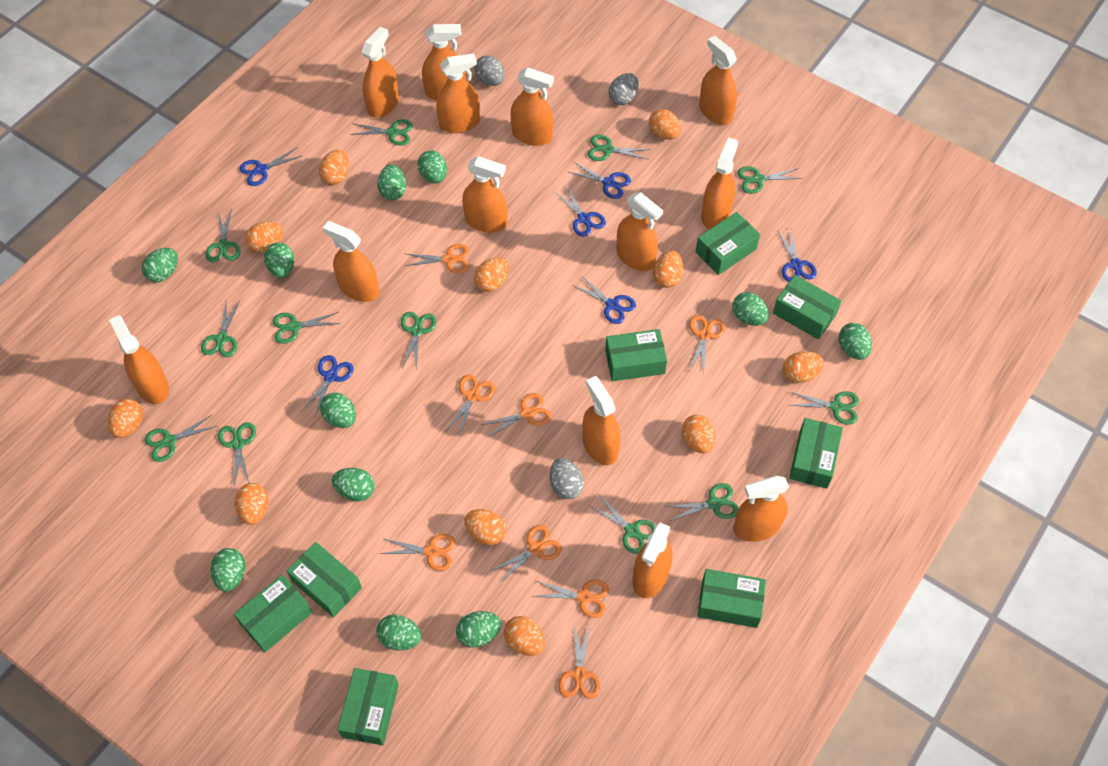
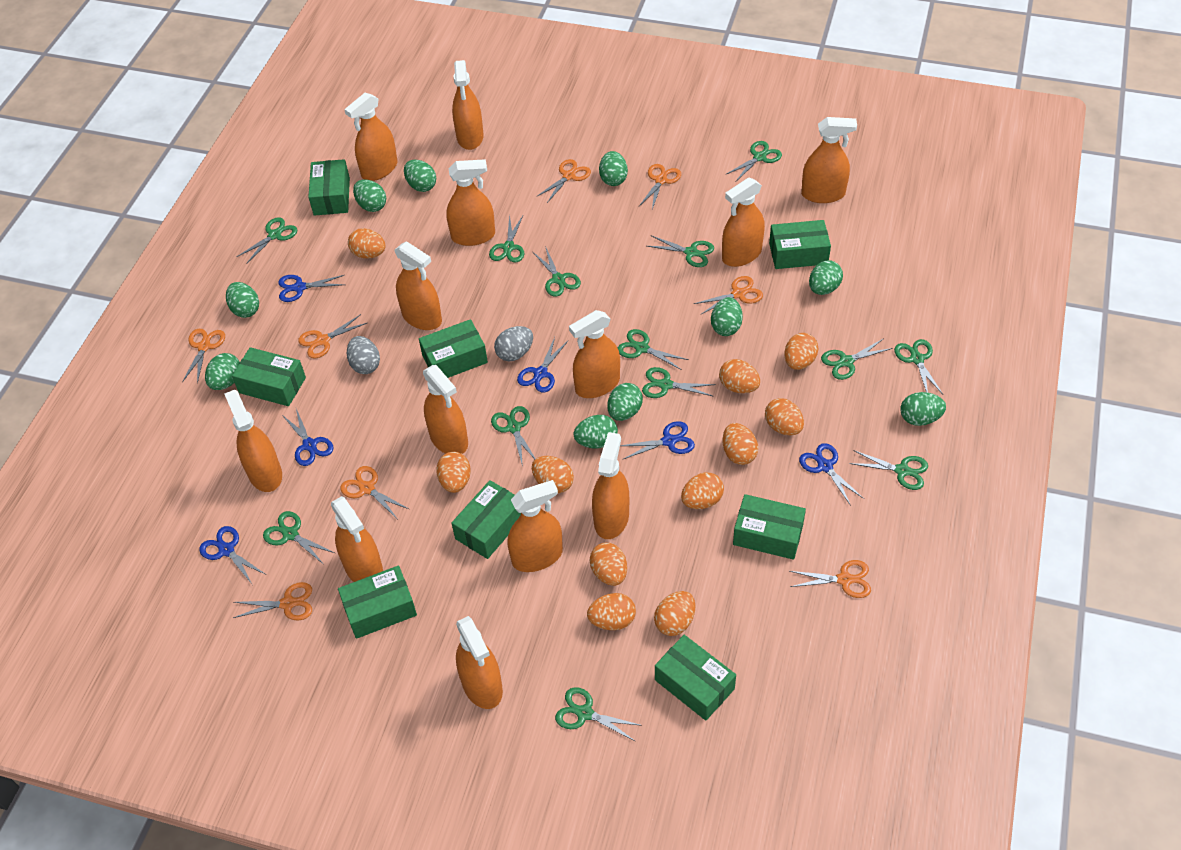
green egg: [142,248,178,282] [210,548,246,592] [264,242,294,278] [320,392,356,428] [332,468,375,501] [376,615,421,650] [378,164,406,200] [418,150,447,184] [456,611,501,648] [732,292,769,326] [839,323,872,360] = 11 -> [205,353,240,390] [226,282,259,318] [353,179,386,212] [404,160,436,192] [574,415,618,448] [599,151,628,186] [607,383,643,421] [711,297,743,336] [809,260,843,295] [900,392,946,426] = 10
green scissors: [144,415,217,462] [201,300,240,357] [206,208,241,262] [218,422,256,486] [272,312,341,344] [350,119,413,146] [401,312,437,371] [588,135,651,161] [590,496,655,554] [664,483,739,521] [738,166,802,194] [789,391,859,425] = 12 -> [237,217,297,264] [263,511,335,564] [489,215,524,262] [491,406,535,467] [533,246,581,297] [555,687,643,741] [618,329,689,370] [642,367,716,398] [647,235,714,267] [725,141,782,181] [821,338,893,380] [849,450,928,490] [894,339,943,394] = 13
grey egg: [474,55,505,86] [550,458,584,499] [609,73,639,105] = 3 -> [347,336,380,374] [494,326,533,361] = 2

